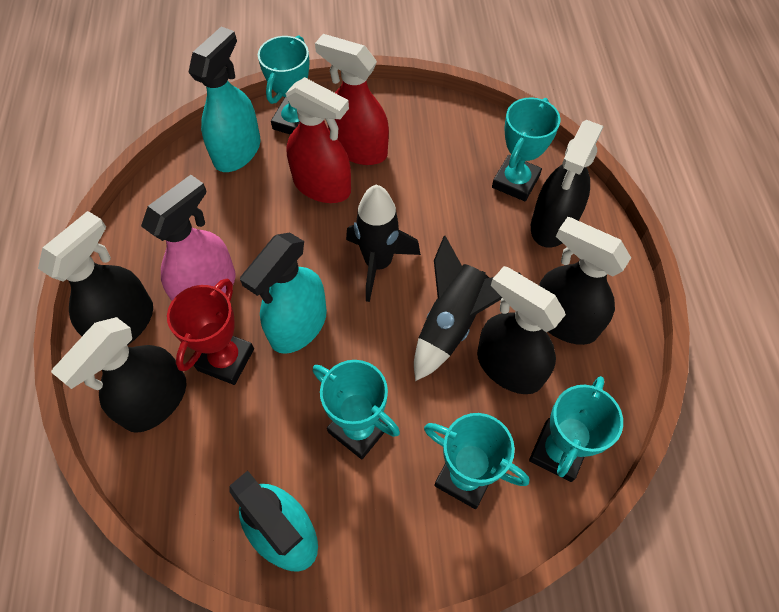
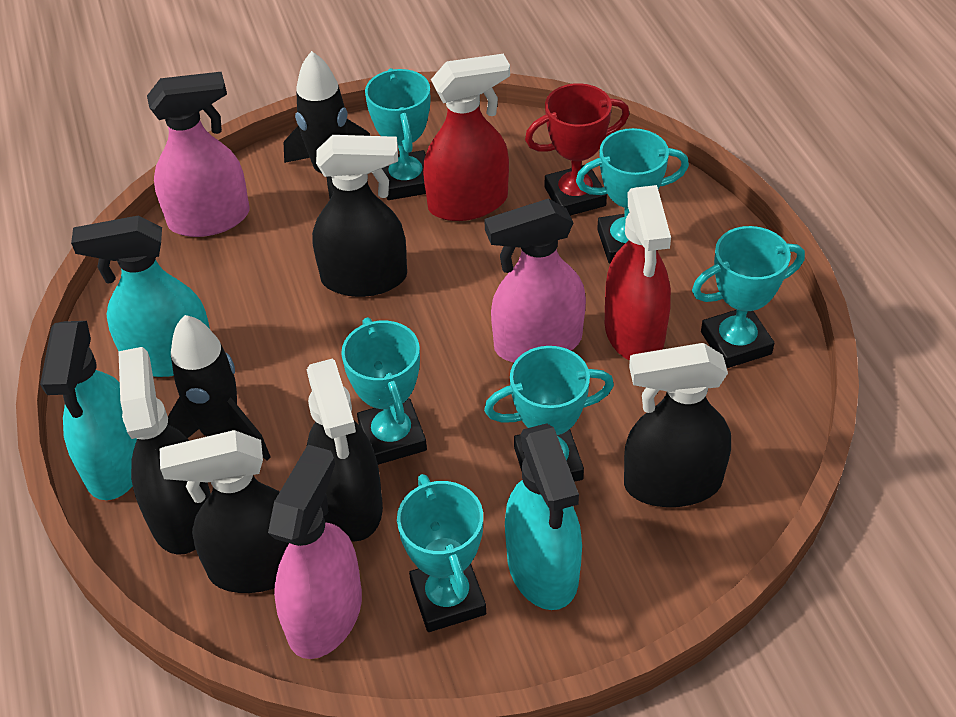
pink spray bottle: [141,175,236,301] = 1 -> [147,72,249,237] [268,445,362,659] [484,199,586,363] = 3
turquoise trophy: [258,35,309,135] [312,360,400,459] [424,413,529,509] [492,97,561,201] [529,376,623,482] = 5 -> [341,317,427,465] [365,68,430,200] [397,474,486,632] [484,346,614,482] [576,128,689,264] [692,226,805,368] = 6

